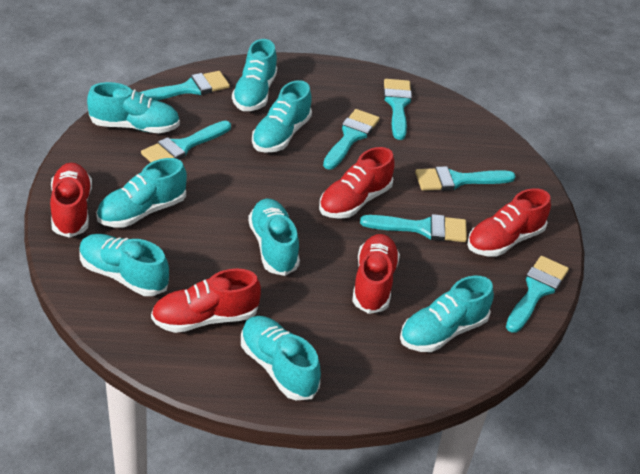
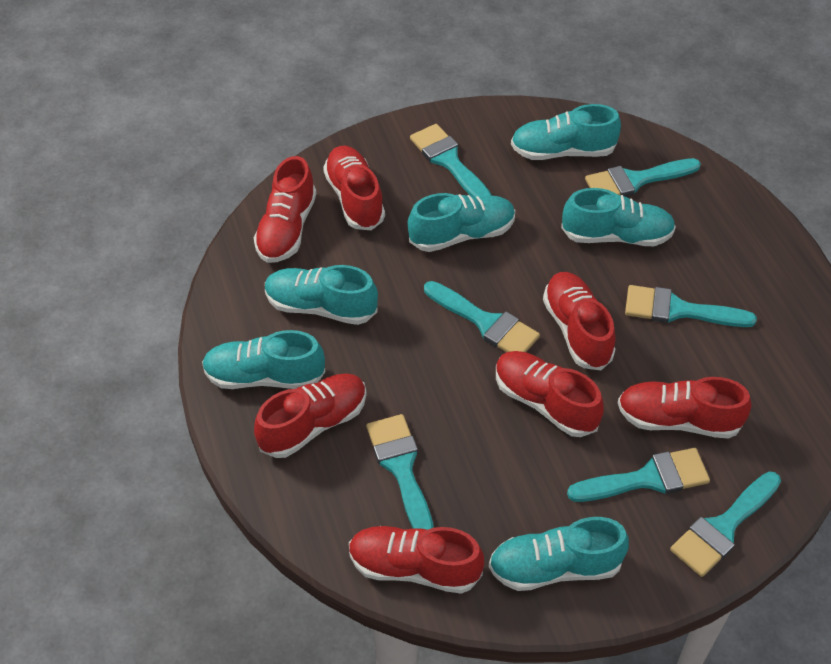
red shoe: [50,163,92,238] [151,269,261,333] [319,147,395,219] [352,234,400,314] [467,188,551,257] = 5 -> [254,156,316,263] [254,374,367,458] [323,146,385,230] [349,526,484,594] [496,351,604,437] [543,272,615,370] [618,377,752,439] = 7
turquoise shoe: [79,234,169,296] [87,82,180,133] [96,158,187,227] [232,39,277,111] [241,316,321,400] [248,198,300,276] [252,80,312,153] [400,276,494,352] = 8 -> [202,330,325,389] [265,265,378,325] [408,193,515,252] [489,517,629,591] [511,104,621,160] [561,188,676,246] = 6

